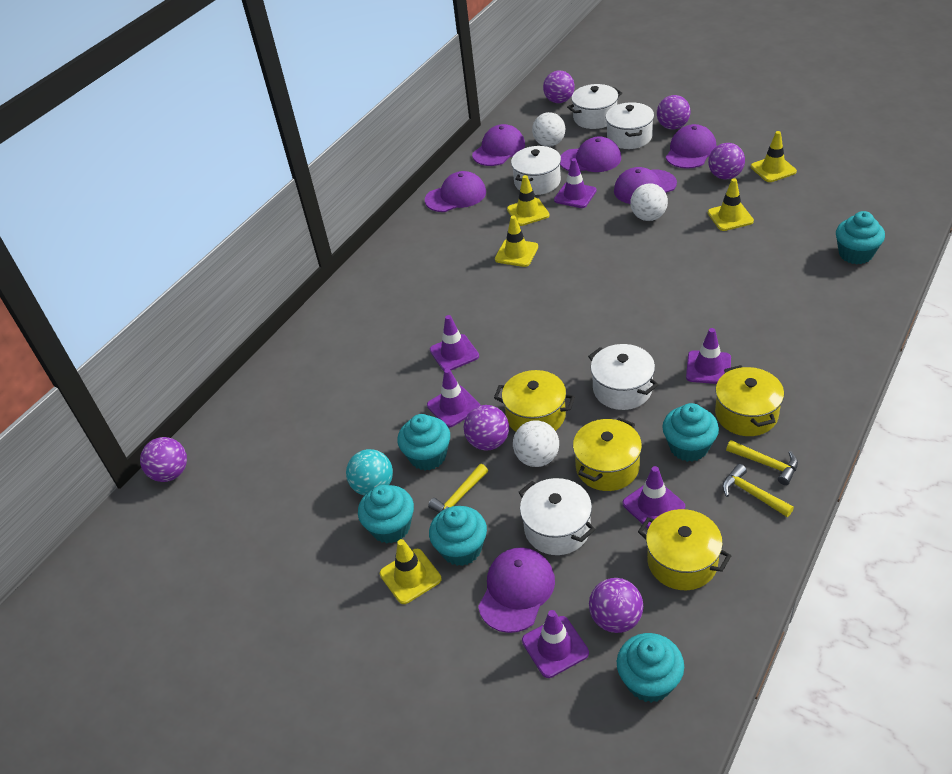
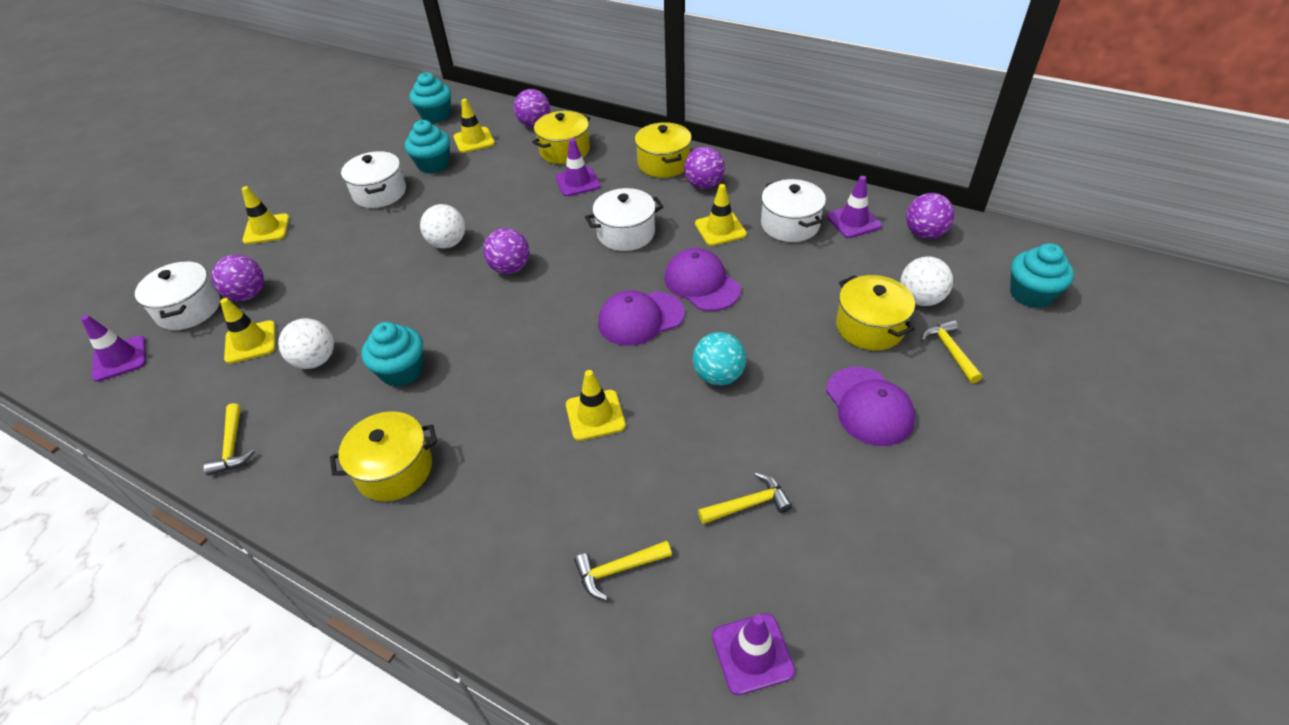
purple ball: [140,437,187,482] [464,405,509,451] [543,71,575,103] [589,578,643,633] [657,95,691,130] [708,143,745,179] = 6 -> [211,255,264,301] [483,228,529,274] [514,89,550,127] [684,147,725,189] [906,193,954,239] = 5
purple cap: [425,171,486,212] [472,124,525,166] [478,547,555,633] [560,136,621,172] [614,167,677,204] [666,124,716,169] = 6 -> [598,290,684,346] [665,248,741,311] [826,367,915,446] = 3
purple traffic cone: [427,368,481,427] [430,315,479,371] [522,610,589,678] [554,158,596,208] [622,466,685,529] [686,328,731,384] = 6 -> [81,315,146,382] [555,139,601,196] [712,613,795,695] [827,176,882,238] = 4
turquoise cupcake: [358,485,414,544] [397,414,450,470] [429,506,487,566] [617,633,684,703] [662,403,719,462] [836,211,885,264] = 6 -> [361,322,423,387] [405,120,450,174] [409,72,451,123] [1010,243,1074,308] = 4
white pot: [511,146,561,195] [518,478,595,555] [567,84,622,129] [588,344,658,410] [606,102,654,149] = 5 -> [135,261,220,330] [341,151,406,208] [585,188,664,251] [761,179,826,242] = 4
yellow hammer: [428,464,488,513] [722,464,794,517] [726,440,798,485] = 3 -> [204,403,255,476] [574,541,672,600] [698,472,792,524] [921,320,983,383] = 4

